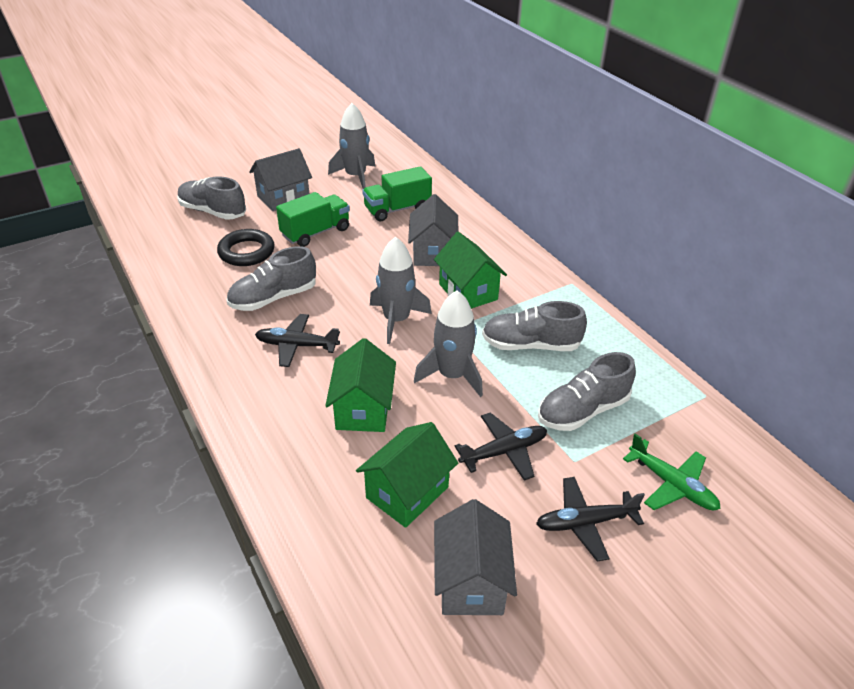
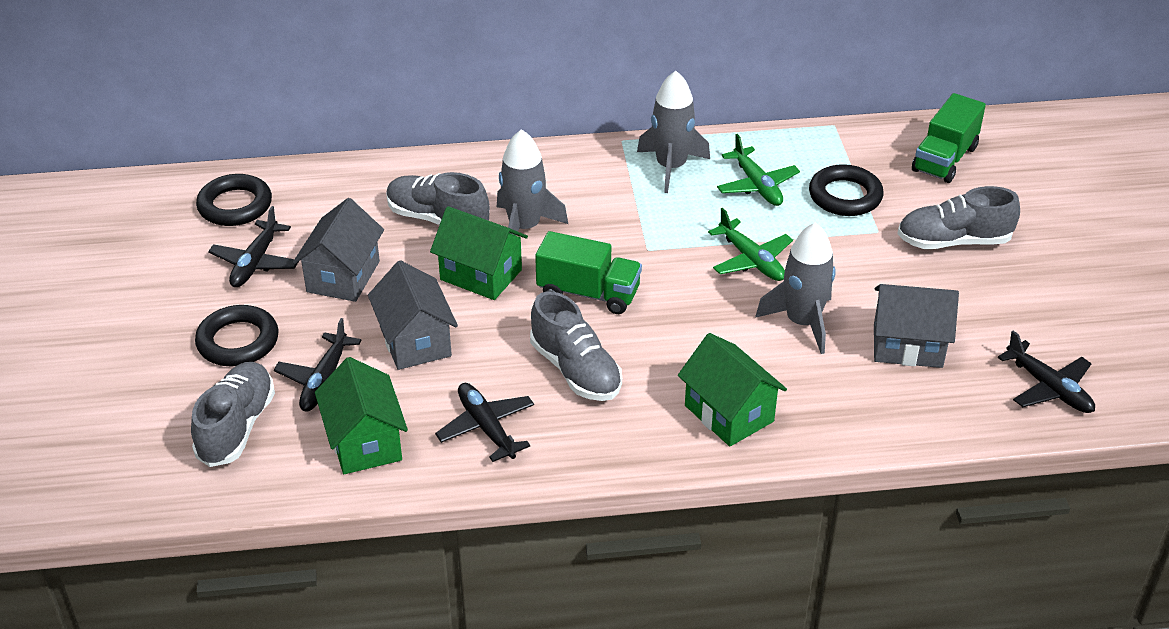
black plane: [255,314,340,367] [455,413,547,481] [536,477,645,562] = 3 -> [208,206,298,287] [274,318,362,411] [435,383,534,462] [997,331,1095,413] = 4
black ring: [217,229,275,266] = 1 -> [195,305,279,366] [196,174,272,226] [809,164,884,216] = 3
green plane: [623,434,721,510] = 1 -> [708,208,793,281] [717,134,800,206] = 2

